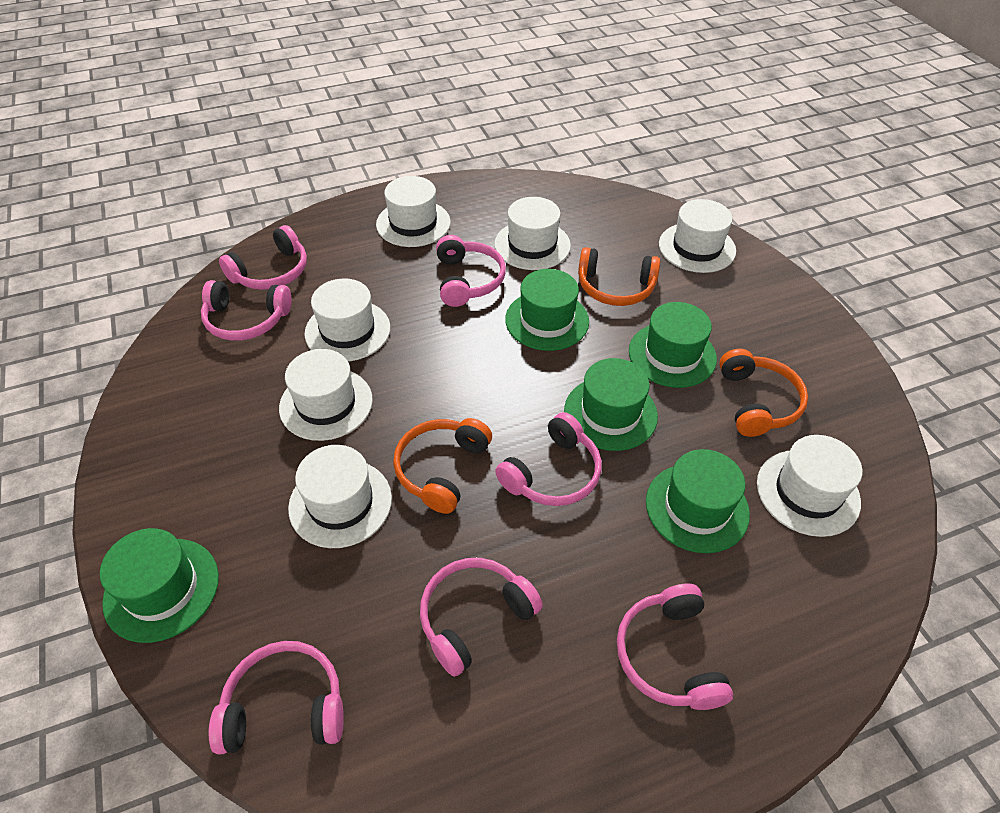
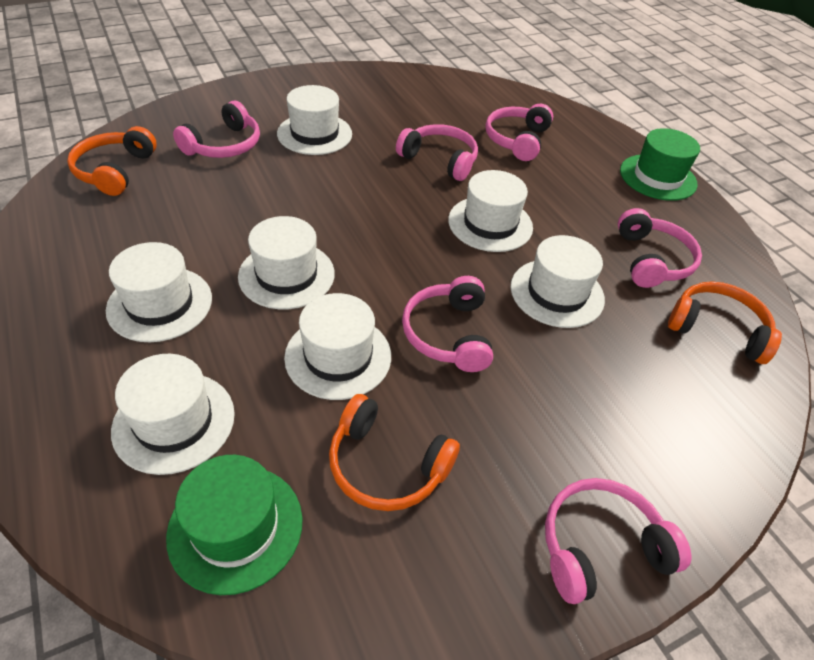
green hat: [100,528,219,643] [505,269,589,351] [564,358,658,451] [629,302,717,388] [646,449,750,553] = 5 -> [166,455,302,595] [620,128,700,201] = 2
pink headphones: [201,280,292,341] [209,641,344,755] [219,225,307,290] [420,558,543,677] [436,235,506,307] [495,412,602,506] [617,583,733,710] = 7 -> [173,101,260,158] [396,124,478,181] [402,276,493,372] [485,104,553,161] [545,478,691,604] [618,208,702,288] = 6

